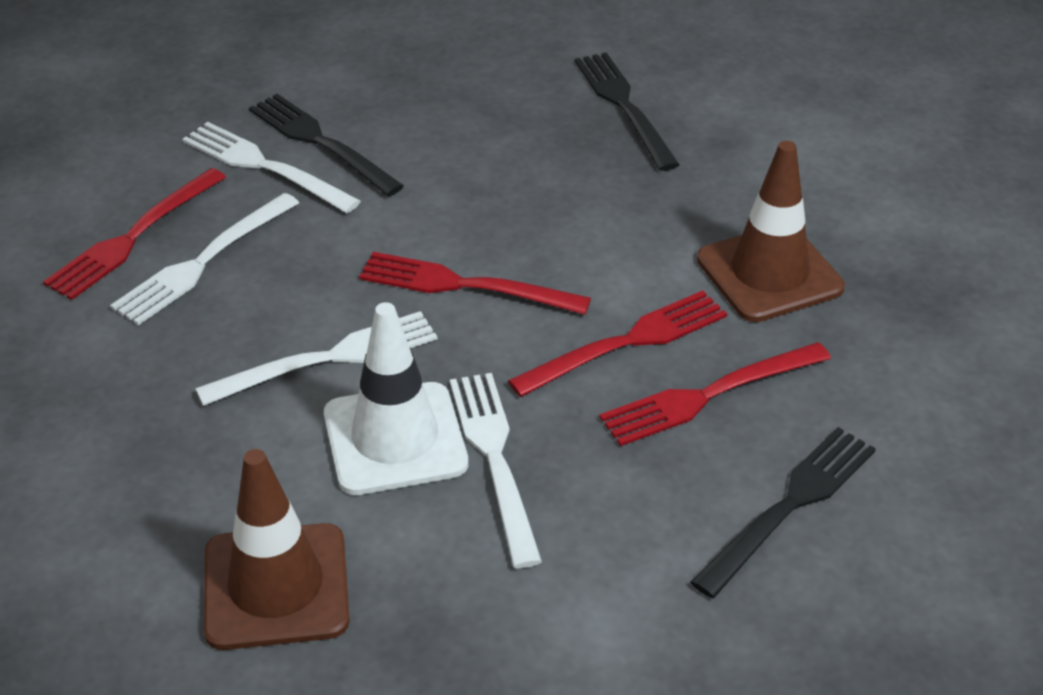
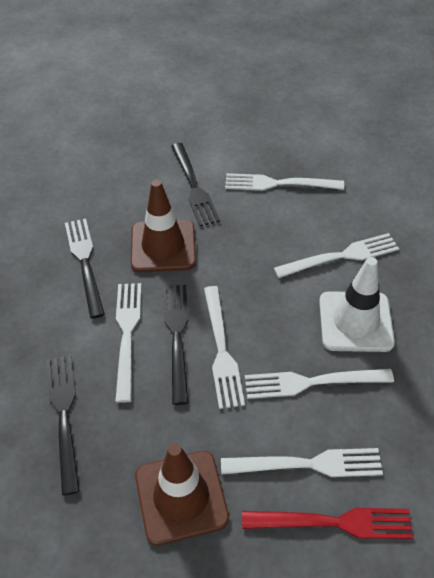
black fork: [249,94,404,196] [575,52,680,171] [690,427,876,598] = 3 -> [46,355,80,495] [65,218,105,319] [163,285,189,405] [171,143,220,226] = 4
red fork: [43,168,226,300] [359,252,591,315] [508,290,727,397] [599,342,831,446] = 4 -> [242,508,413,539] = 1
white fork: [110,193,299,325] [182,122,361,213] [195,311,437,406] [450,373,542,568] = 4 -> [115,283,141,403] [204,286,245,409] [221,448,383,477] [225,173,344,191] [245,369,394,399] [274,233,399,278] = 6

